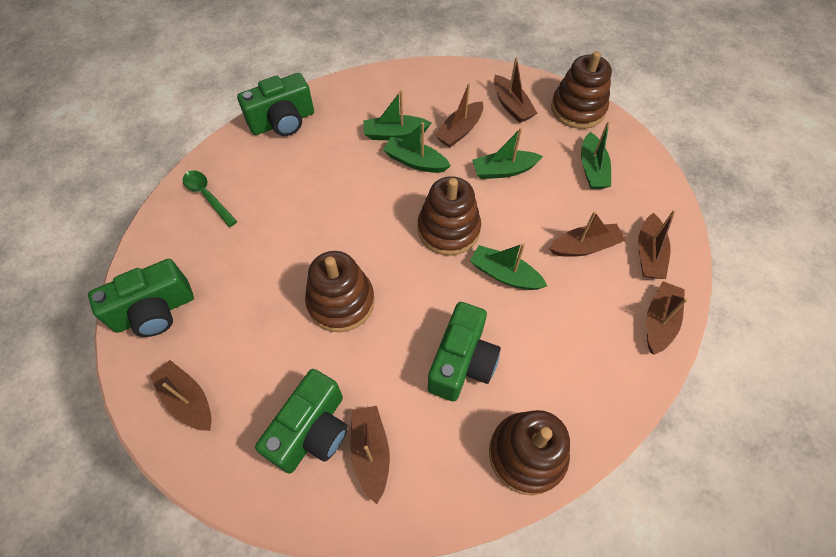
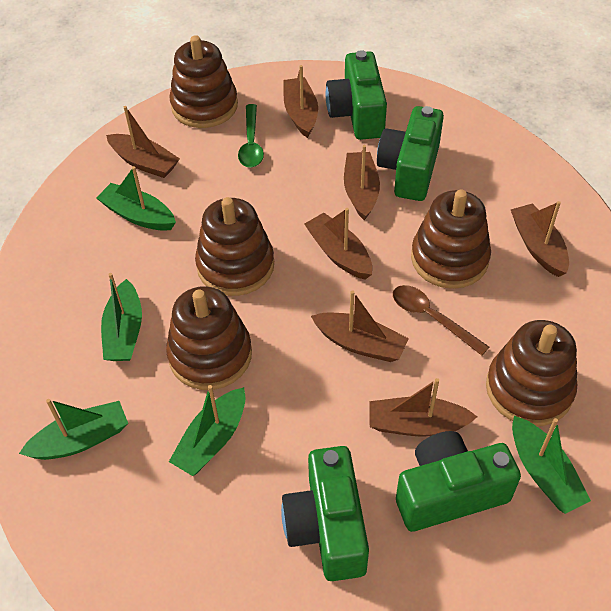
brown spoon: none = 0 -> [393,285,489,356] = 1
brown stacking toy: [305,251,375,332] [418,176,481,256] [489,410,570,495] [551,51,612,129] = 4 -> [166,286,252,390] [170,35,238,128] [195,197,274,296] [411,190,491,289] [486,320,577,426] = 5

